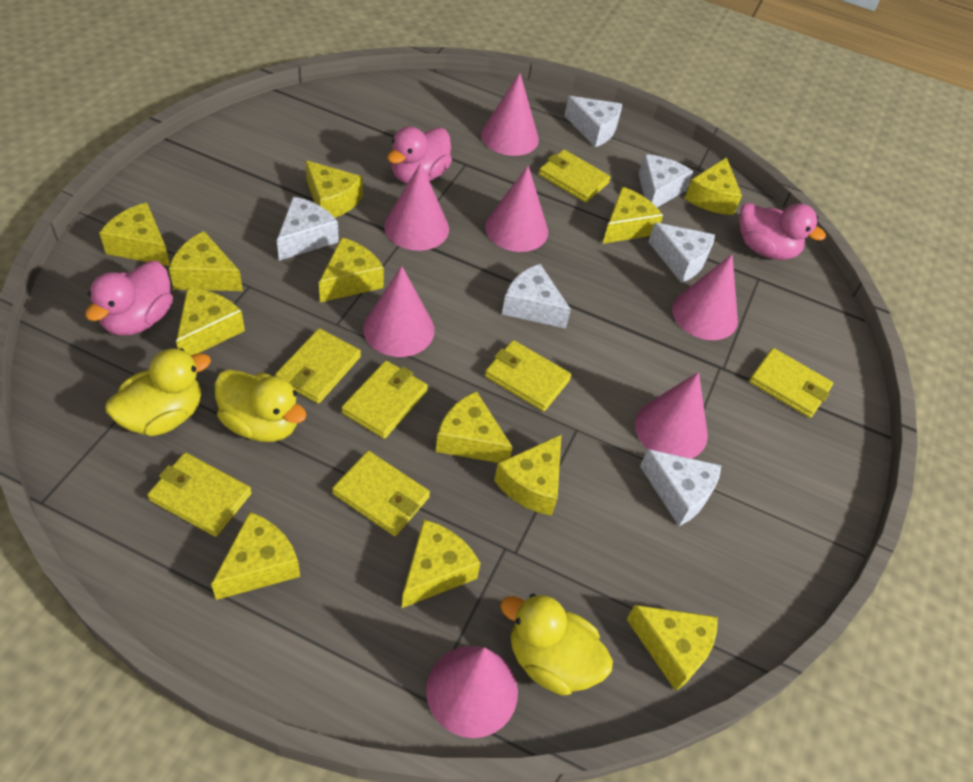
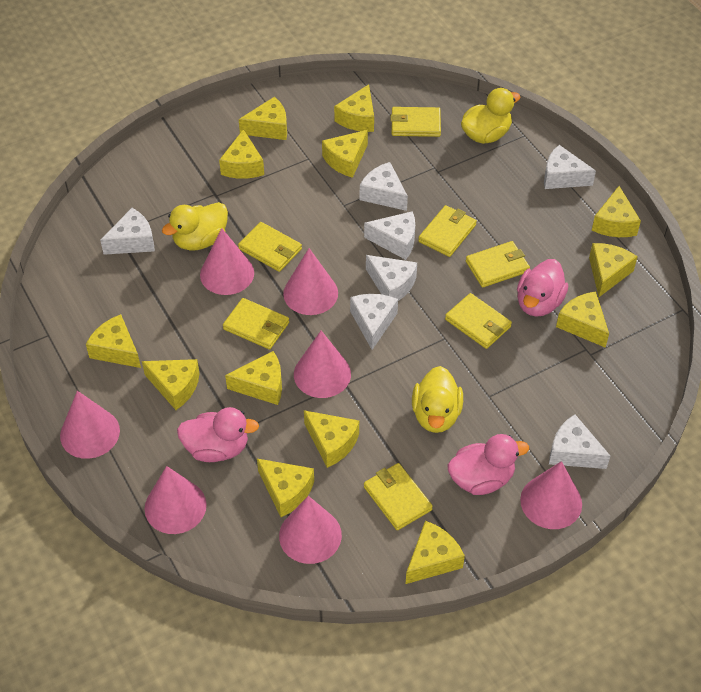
white cheese: [277,197,339,261] [502,264,571,329] [564,96,622,147] [639,154,693,207] [640,449,721,526] [648,223,715,283] = 6 -> [100,208,155,255] [350,294,398,350] [360,162,408,211] [364,211,415,260] [366,255,417,301] [544,145,596,189] [549,415,610,469] = 7
yellow cheese: [99,202,170,266] [169,231,243,291] [176,288,245,356] [211,512,300,600] [305,160,363,218] [319,237,384,302] [402,519,481,608] [436,391,513,463] [494,434,562,516] [603,187,663,244] [626,605,718,691] [685,157,742,215] = 12 -> [86,314,141,368] [142,359,200,410] [219,129,264,179] [225,351,282,405] [239,97,287,140] [257,459,314,517] [304,410,359,468] [322,130,368,178] [334,84,374,132] [406,521,465,584] [556,291,609,348] [589,243,638,297] [592,186,641,237] = 13

